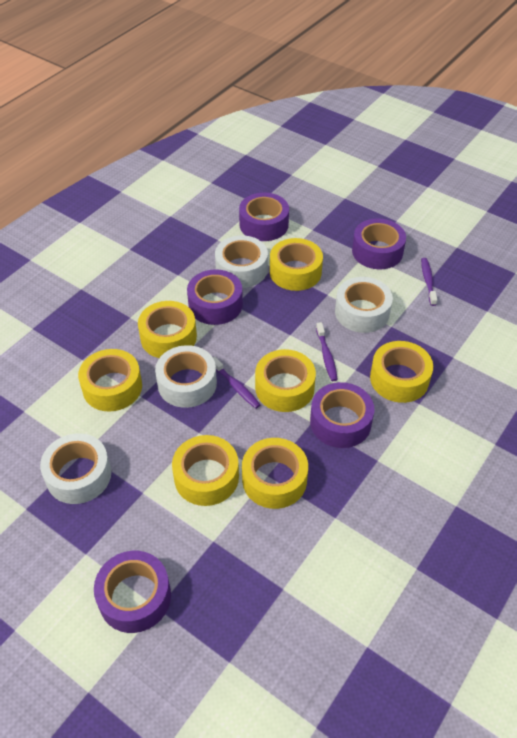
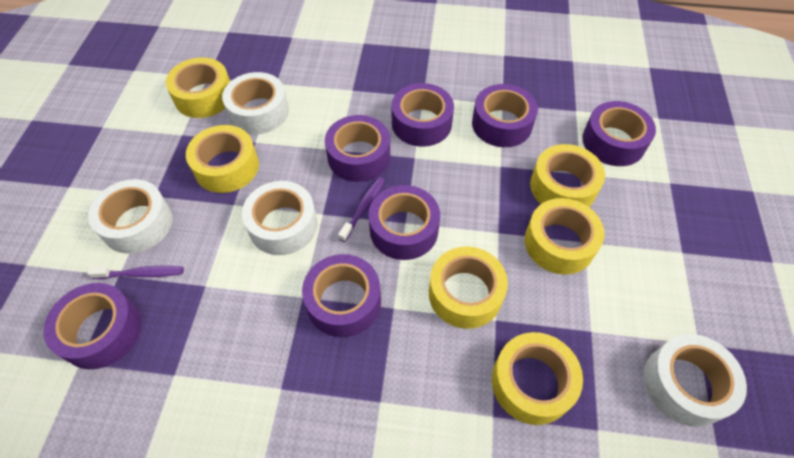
purple tape: [94,551,171,633] [187,269,243,325] [239,193,289,241] [310,382,374,448] [352,219,406,269] = 5 -> [43,283,142,370] [302,254,381,337] [325,115,390,182] [368,185,440,260] [391,83,454,147] [472,84,538,147] [582,101,656,166] = 7
purple toothbrush: [213,357,260,409] [316,322,338,381] [421,258,437,306] = 3 -> [88,266,184,279] [338,177,385,242] = 2
yellow tape: [78,349,142,411] [138,301,197,358] [172,435,239,506] [242,438,308,509] [255,349,316,412] [270,238,323,291] [370,341,433,403] = 7 -> [166,57,230,118] [186,125,259,193] [429,246,508,329] [492,332,583,425] [524,198,605,275] [530,144,605,207] = 6

